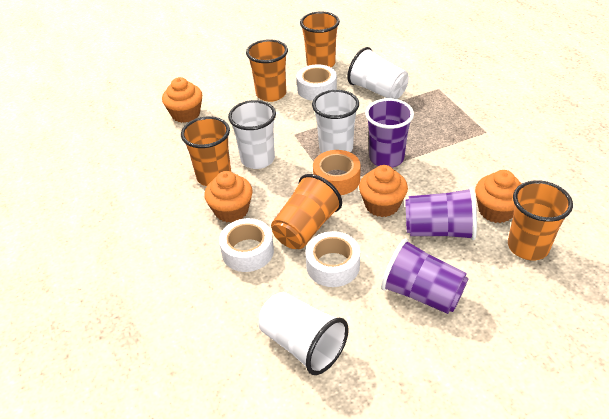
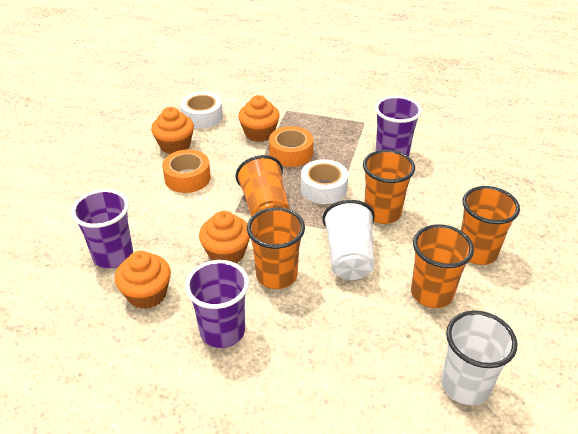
orange tape: [313,150,361,195] = 1 -> [162,149,211,193] [269,126,313,167] = 2
white cup: [228,100,276,169] [259,292,349,375] [312,90,359,153] [347,47,409,99] = 4 -> [322,200,375,280] [441,310,517,405] = 2
white tape: [219,218,274,272] [297,64,337,101] [305,231,360,287] = 3 -> [180,92,223,129] [301,159,348,204] = 2

